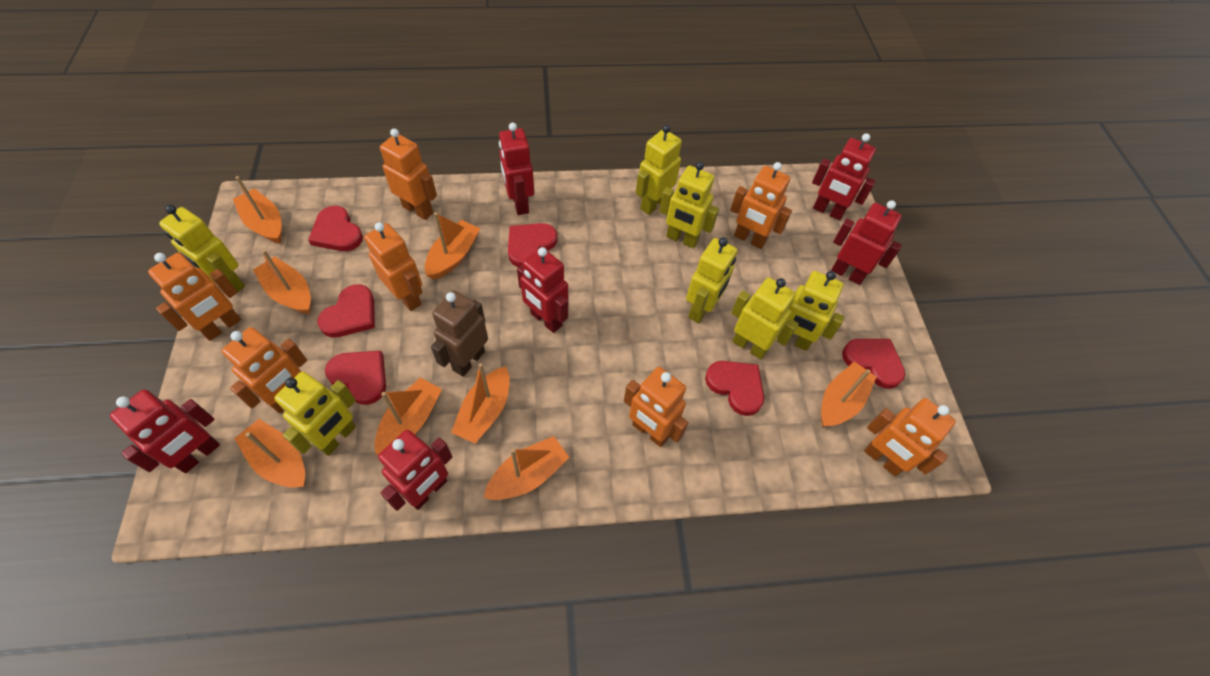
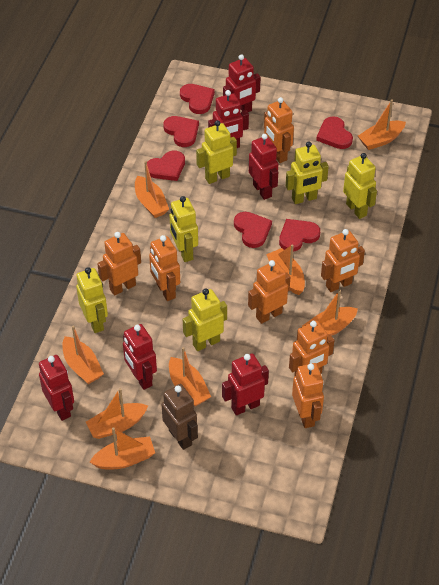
yellow robot: [159,205,245,292] [274,372,356,456] [636,125,682,215] [659,162,719,248] [686,238,738,323] [731,277,799,359] [777,271,845,351] = 7 -> [76,267,108,333] [169,196,198,262] [183,288,227,351] [196,120,237,184] [286,142,329,204] [343,153,377,219] = 6

